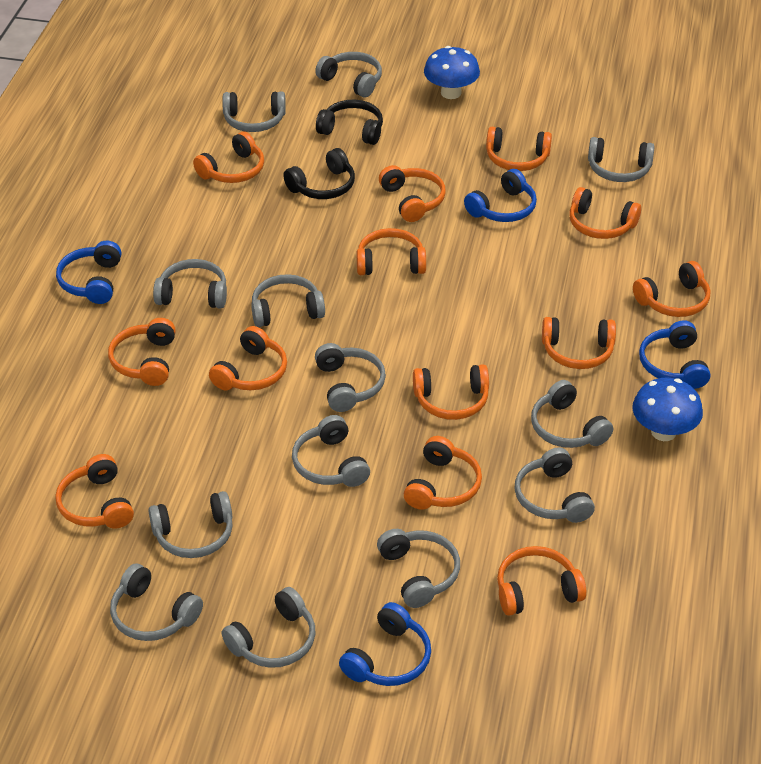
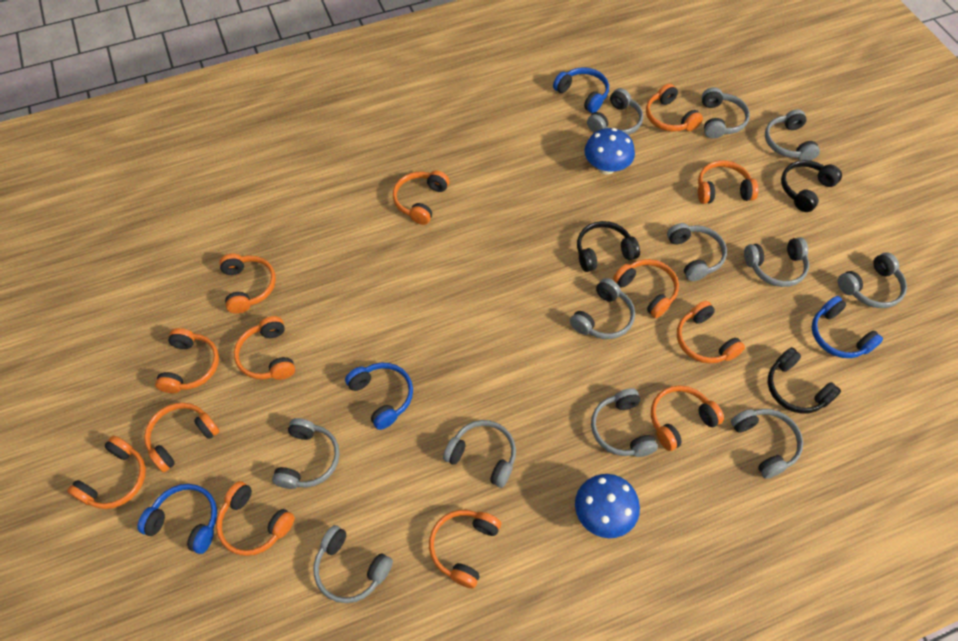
black headphones: [283,148,355,199] [316,100,383,145] = 2 -> [577,221,640,272] [767,347,841,414] [781,160,842,212] = 3
grey headphones: [110,563,203,641] [148,491,233,558] [153,259,227,309] [222,91,286,132] [222,587,315,668] [251,274,325,327] [292,415,370,487] [315,52,382,97] [315,343,386,412] [377,529,460,608] [514,447,595,523] [531,380,613,448] [588,137,655,182] = 13 -> [272,418,340,489] [313,525,393,603] [443,420,516,488] [570,278,635,339] [587,88,643,135] [591,388,658,457] [667,223,727,281] [702,87,750,139] [731,409,803,479] [744,237,809,287] [765,109,820,161] [838,253,907,308] = 12

